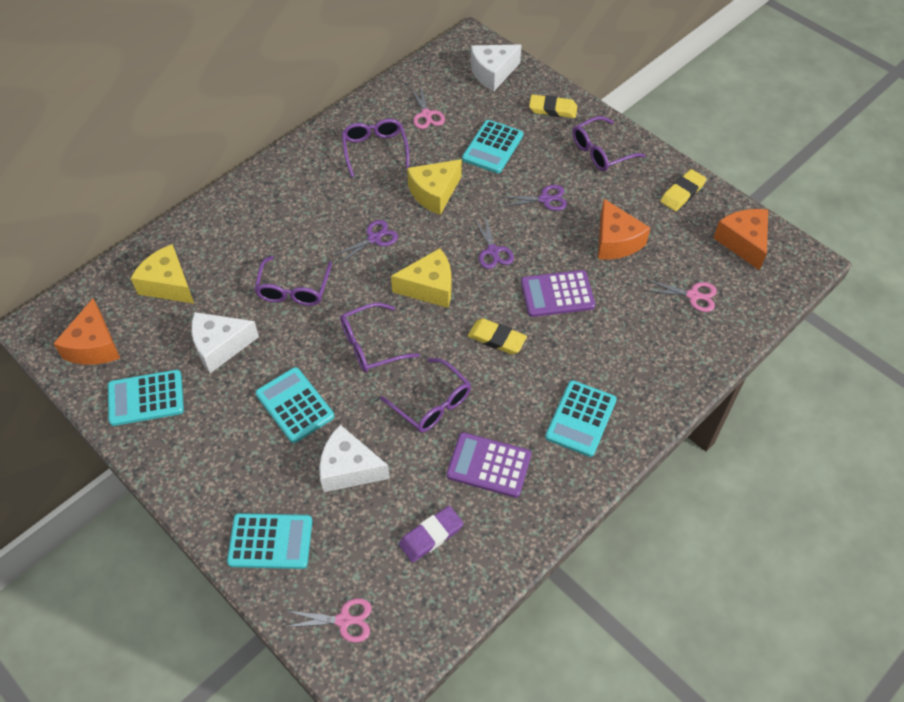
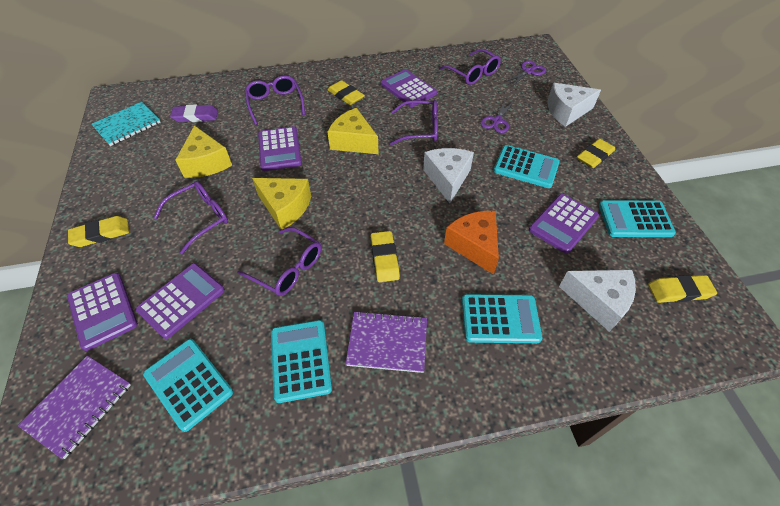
orange cheese: [53,299,120,365] [598,199,650,260] [713,209,768,270] = 3 -> [444,211,499,275] = 1
pink scissors: [285,598,372,642] [410,87,445,129] [644,280,717,312] = 3 -> none = 0
purple calculator: [447,432,531,498] [521,270,595,317] = 2 -> [67,273,138,351] [136,263,225,339] [258,126,302,171] [381,69,437,107] [529,194,599,254] = 5
purple notebook: none = 0 -> [18,356,131,459] [346,311,427,373] = 2
purple scissors: [332,220,398,264] [474,214,514,269] [501,185,567,211] = 3 -> [480,100,515,133] [505,60,546,87] = 2
turquoise notebook: none = 0 -> [92,102,161,146] = 1
yellow eraser: [468,318,527,354] [529,95,577,118] [660,169,707,211] = 3 -> [68,216,129,247] [327,80,365,105] [371,231,400,282] [577,139,615,168] [648,275,717,303] = 5

